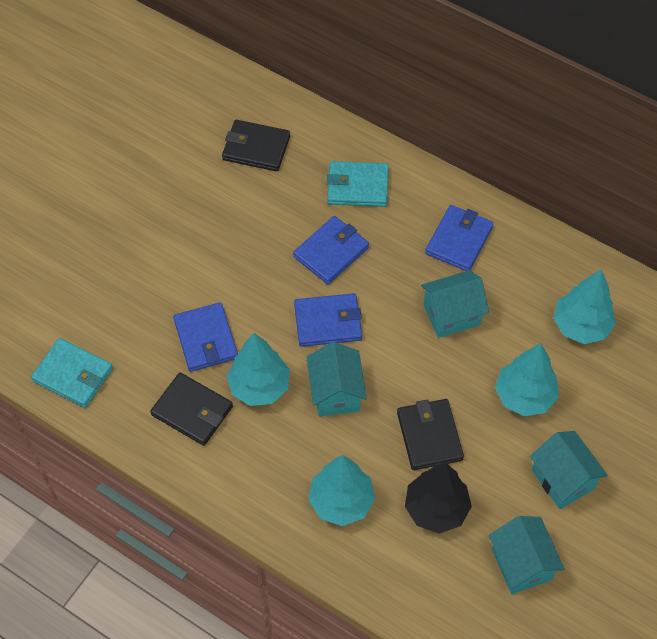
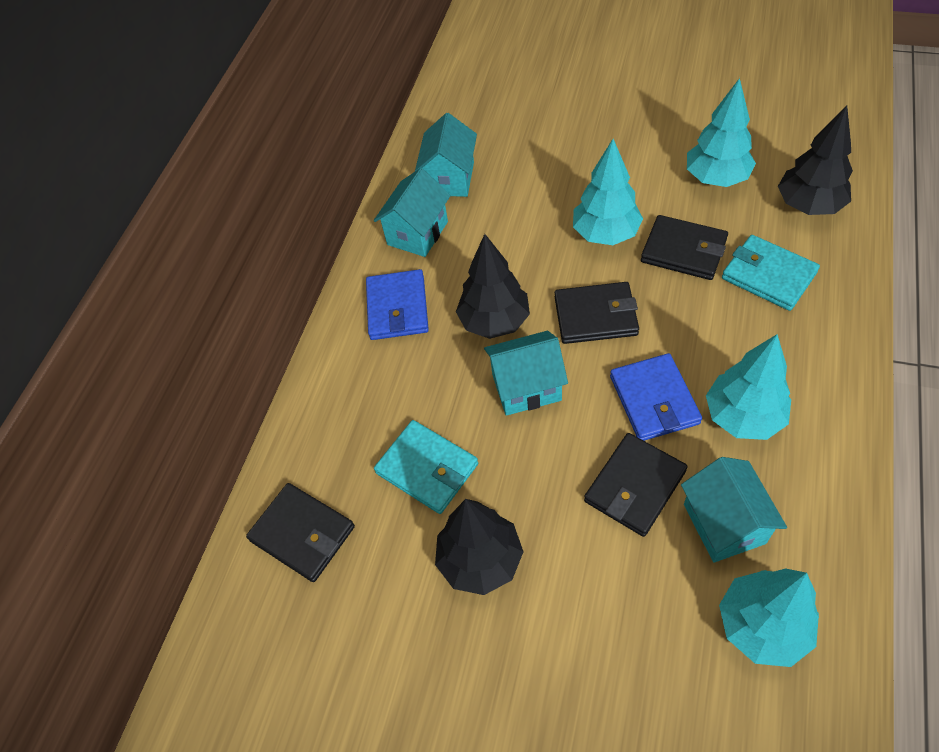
black tree: [405,463,472,534] = 1 -> [435,499,524,595] [456,234,530,339] [778,105,853,215] = 3
black wallet: [150,372,233,446] [222,120,290,172] [397,399,464,470] = 3 -> [246,483,355,582] [555,282,639,344] [584,433,688,537] [641,215,728,280] = 4
blue wallet: [173,302,238,372] [293,216,369,284] [294,293,362,347] [425,205,494,271] = 4 -> [366,269,429,340] [610,353,702,441] = 2

